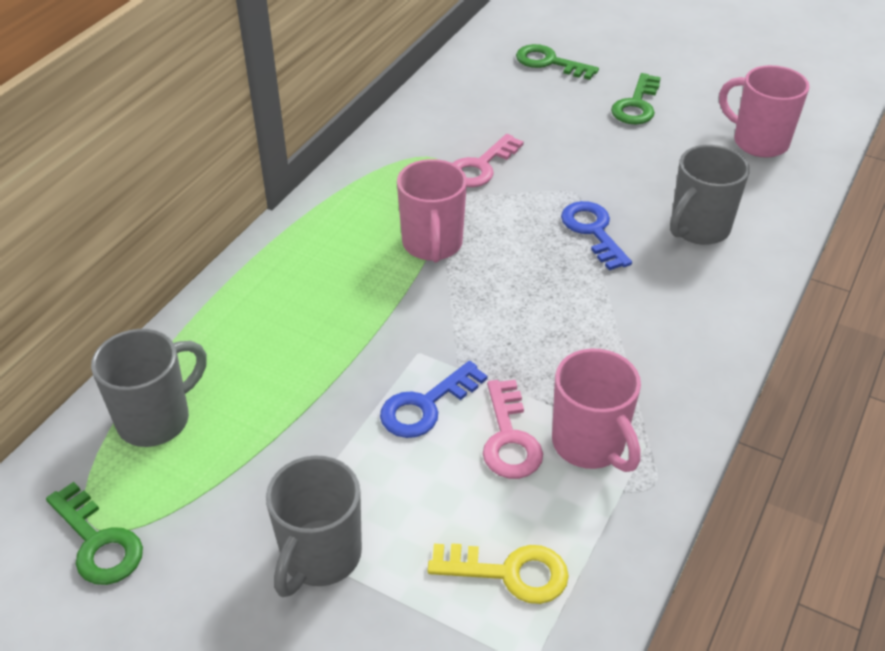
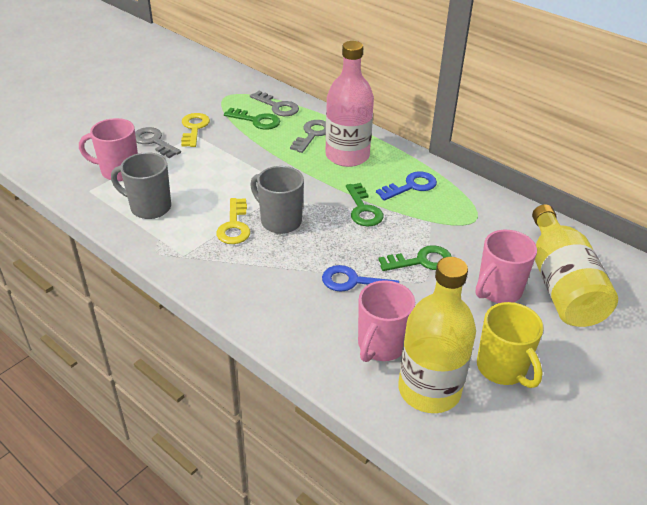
grey key: none = 0 -> [135,127,181,158] [250,91,299,116] [290,120,326,153] = 3
grey mug: [91,329,207,447] [266,455,362,597] [670,145,750,245] = 3 -> [111,152,171,219] [250,166,304,234] = 2
pink bottle: none = 0 -> [325,41,374,167] = 1
pink key: [453,134,524,187] [483,380,543,479] = 2 -> none = 0
yellow bottle: none = 0 -> [398,257,476,413] [532,204,618,327] = 2
yellow key: [427,543,569,604] = 1 -> [181,113,210,147] [216,198,250,244] = 2
yellow mug: none = 0 -> [477,302,544,388] = 1

